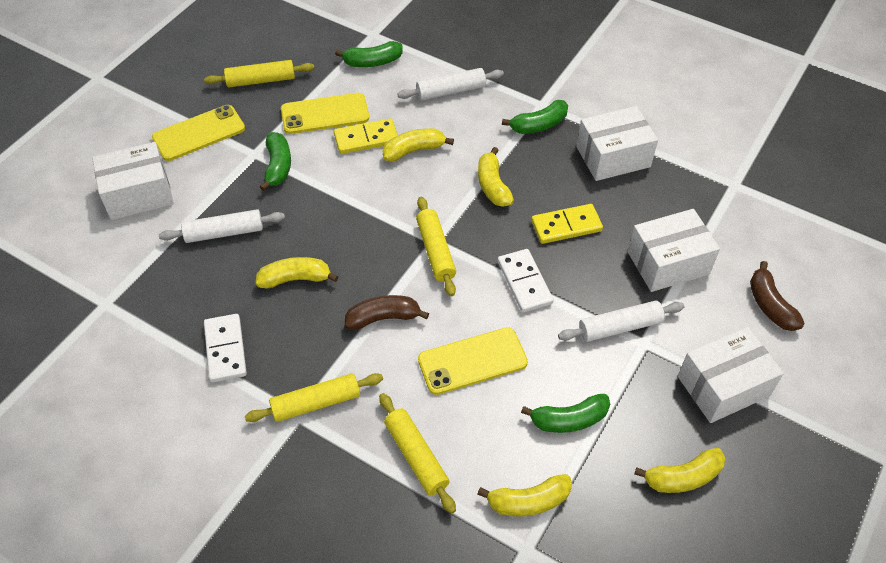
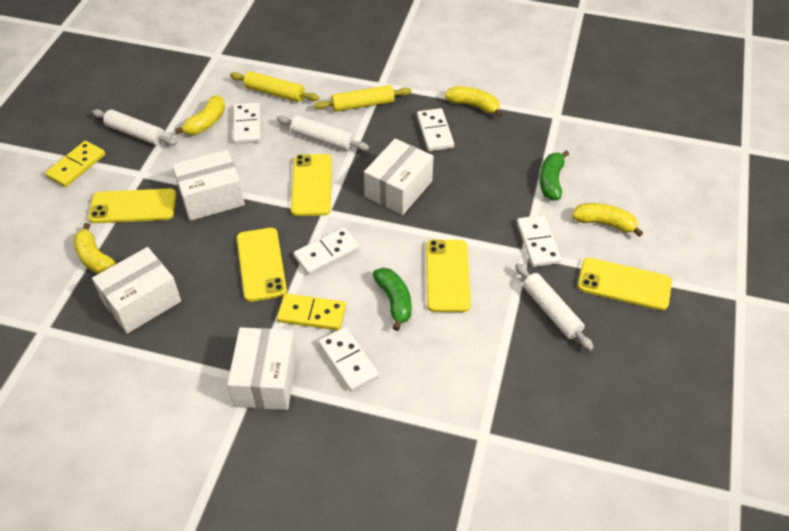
brown banana: [345,295,429,330] [750,261,805,331] = 2 -> none = 0
green banana: [260,132,291,191] [335,41,402,67] [502,100,568,134] [521,394,610,433] = 4 -> [373,268,412,331] [540,150,569,200] = 2
white domino: [204,314,247,382] [498,249,554,313] = 2 -> [233,102,261,144] [293,227,360,275] [318,327,379,391] [417,108,454,151] [517,215,562,267] = 5
yellow banana: [255,257,339,288] [382,128,454,161] [477,474,572,517] [478,147,514,207] [634,448,725,493] = 5 -> [73,223,116,274] [175,95,225,135] [445,86,503,117] [572,203,643,237] = 4
yellow phone: [152,105,245,161] [281,93,369,134] [418,327,528,395] = 3 -> [88,189,176,223] [237,228,287,302] [291,154,332,216] [426,240,471,312] [578,258,672,310] = 5
yellow rolling pin: [204,60,314,87] [245,373,383,422] [379,393,456,514] [416,197,456,296] = 4 -> [230,71,319,102] [314,85,411,112] = 2

